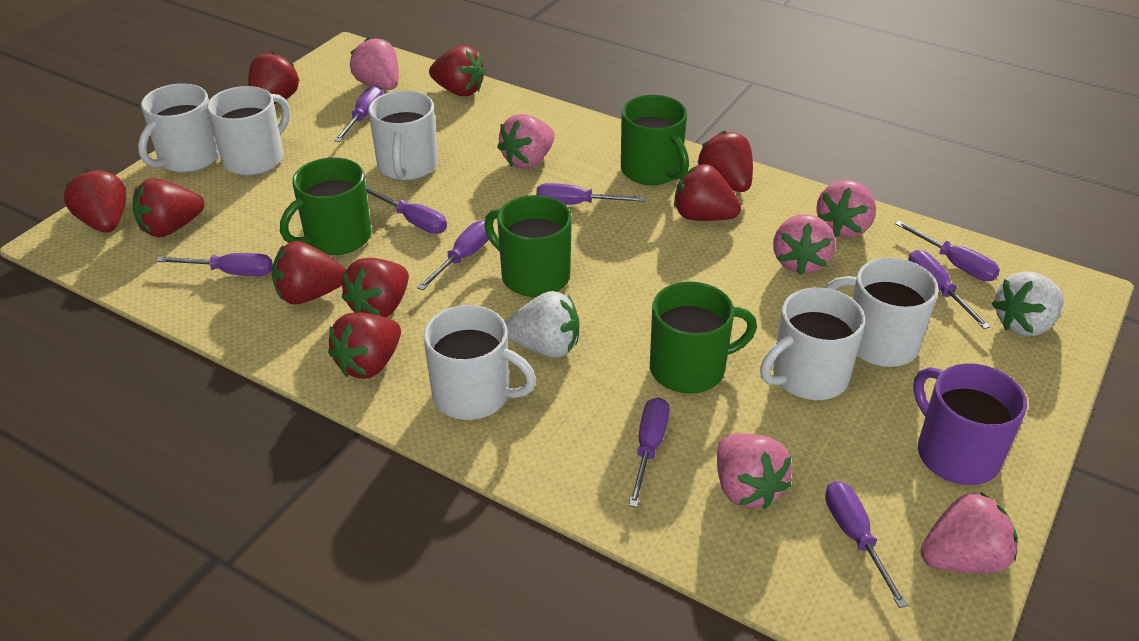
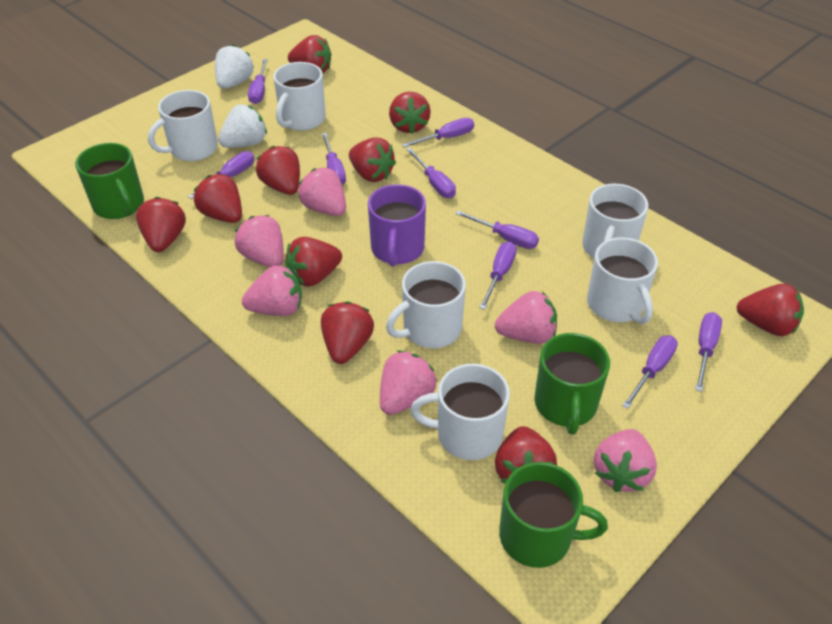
green mug: [280,158,371,255] [484,195,572,297] [621,95,689,185] [650,281,757,393] = 4 -> [75,143,144,219] [499,462,608,568] [534,333,610,435] = 3
red strawberry: [64,169,126,233] [133,178,204,237] [248,52,300,104] [271,241,346,304] [328,313,401,378] [342,258,409,317] [429,46,485,96] [674,164,741,221] [697,131,753,192] = 9 -> [136,197,186,252] [194,174,242,223] [256,146,300,195] [285,237,342,287] [288,35,331,73] [321,301,374,364] [349,138,396,182] [389,92,431,134] [495,426,557,483] [737,284,804,336] = 10

